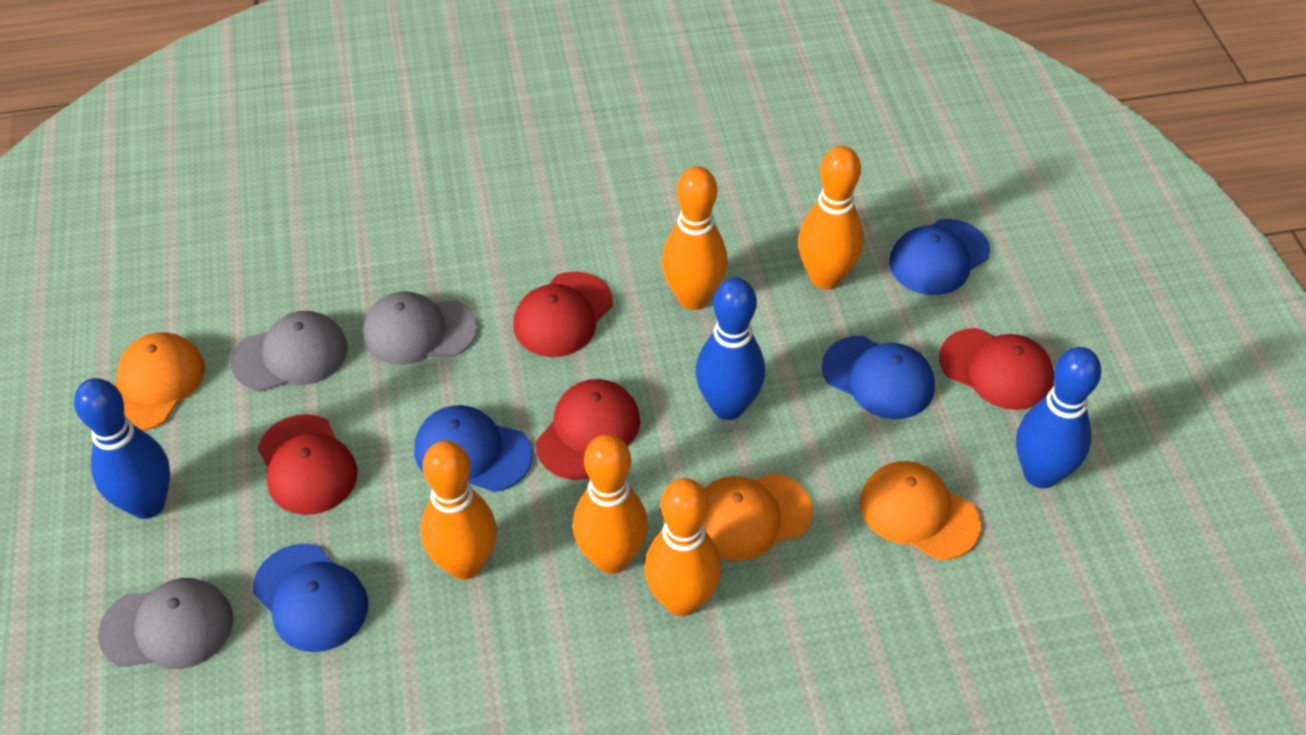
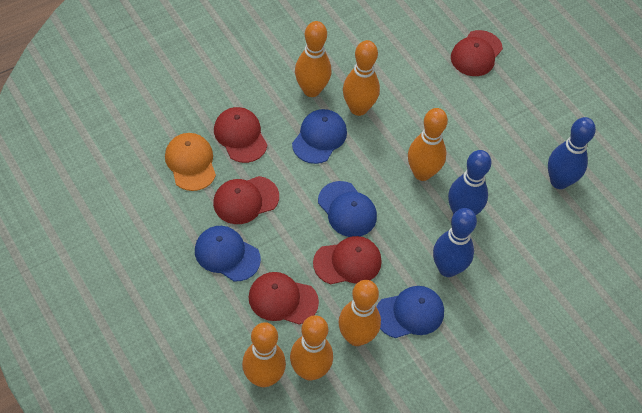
grey cap: [98,578,233,669] [231,311,348,392] [363,291,477,365] = 3 -> none = 0
orange bowling pin: [421,440,497,580] [573,434,648,574] [644,478,721,616] [662,166,727,310] [798,146,864,290] = 5 -> [242,322,286,387] [290,315,333,381] [295,21,331,97] [338,280,381,346] [343,40,380,116] [408,108,448,181] = 6
orange cap: [114,333,205,431] [703,473,813,561] [860,461,982,560] = 3 -> [165,133,216,191] = 1
red cap: [258,414,357,515] [514,272,613,357] [536,379,640,480] [939,328,1054,410] = 4 -> [213,176,279,224] [214,107,267,163] [249,272,319,325] [313,236,382,284] [451,30,503,76] = 5

